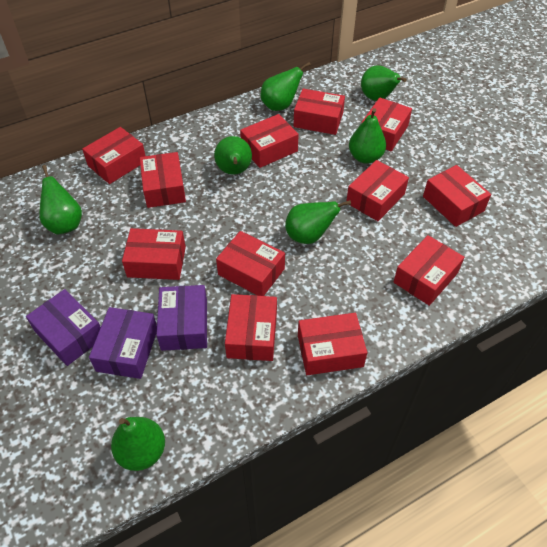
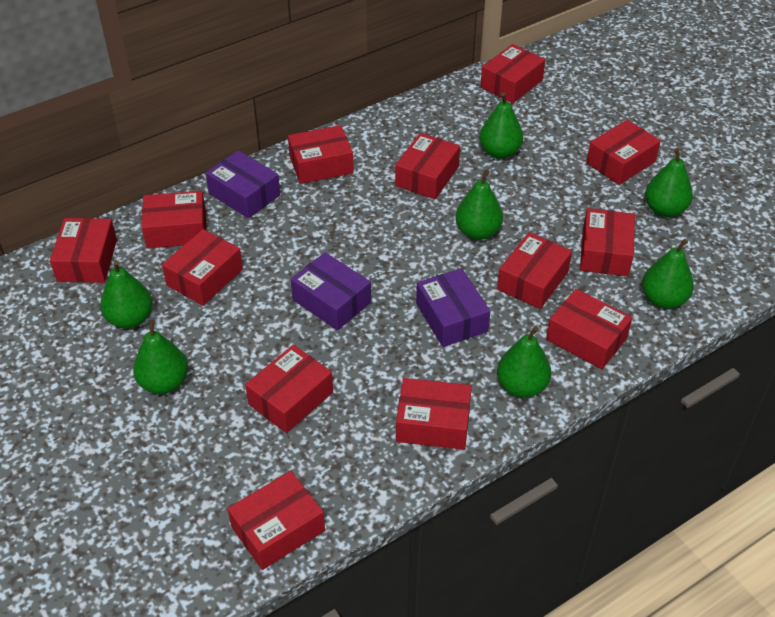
red box: [82,127,146,184] [122,228,186,280] [140,152,186,208] [216,231,285,296] [225,294,277,361] [240,114,299,168] [293,89,345,135] [298,313,367,375] [346,160,409,221] [361,97,412,151] [394,235,464,306] [423,165,491,227] = 12 -> [50,218,117,283] [142,191,206,249] [162,229,243,306] [228,471,325,570] [245,345,333,433] [288,125,354,184] [395,133,460,199] [396,378,472,450] [480,44,545,103] [497,232,572,309] [546,289,632,369] [580,208,635,277] [586,120,661,185] = 13

